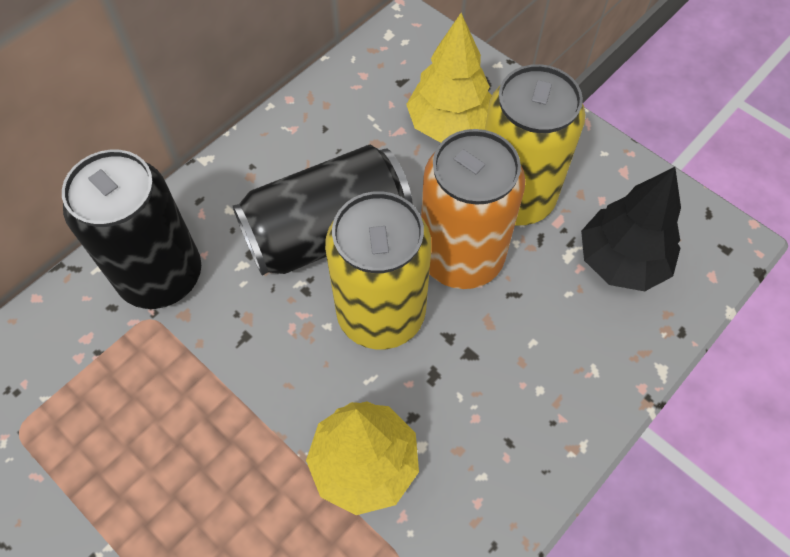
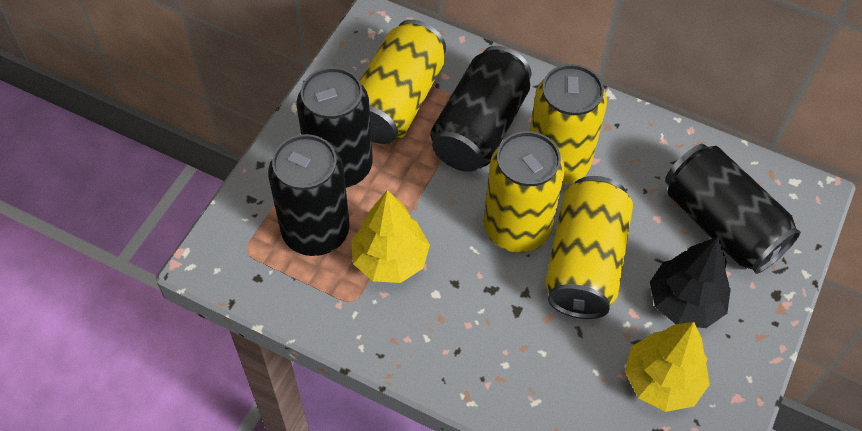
black can: [62,150,201,309] [233,145,413,276] = 2 -> [268,134,350,256] [297,67,373,188] [430,46,532,172] [665,144,801,274] = 4
orange can: [421,129,525,289] = 1 -> none = 0
yellow can: [325,191,432,350] [485,64,585,225] = 2 -> [360,20,446,144] [484,131,565,252] [530,64,607,185] [545,176,633,319] = 4

